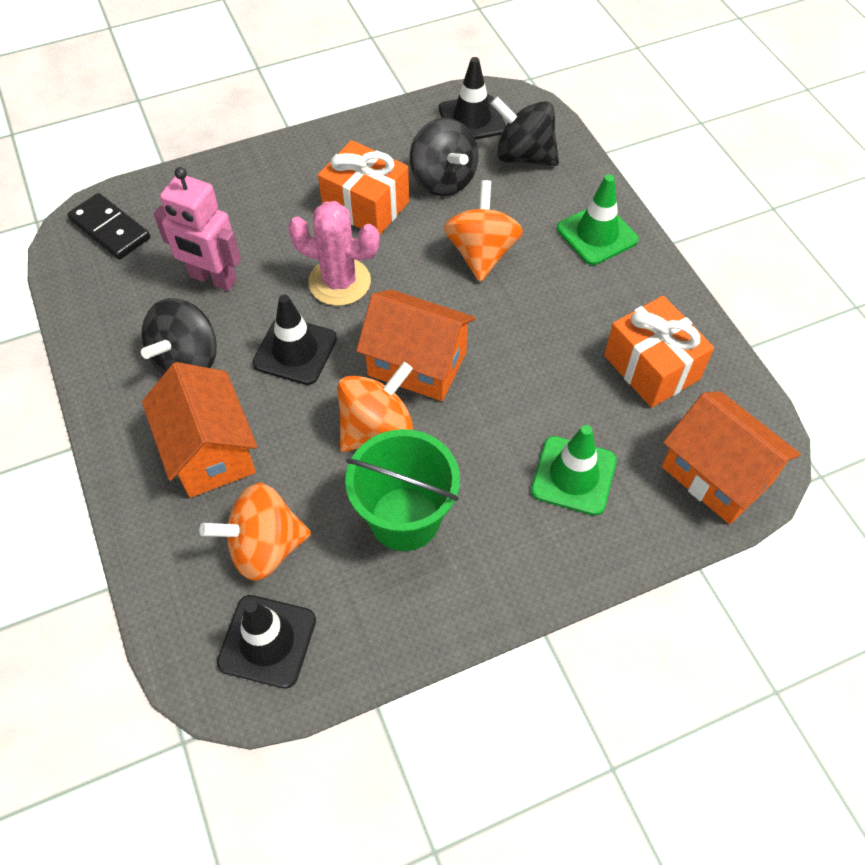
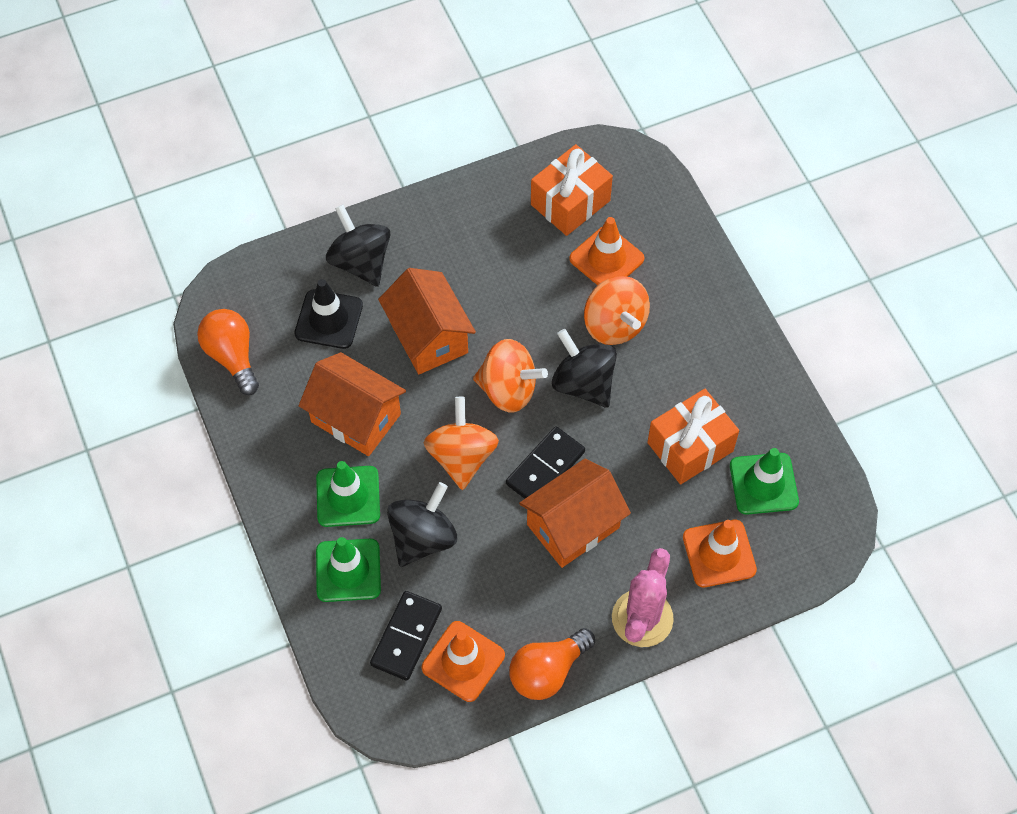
black domino: [67,193,150,260] = 1 -> [370,591,442,681] [506,426,585,499] = 2
black traffic cone: [217,595,316,688] [252,295,337,385] [439,57,506,140] = 3 -> [294,279,363,349] = 1
green bucket: [345,429,460,551] = 1 -> none = 0
green traffic cone: [531,425,617,516] [557,174,639,265] = 2 -> [316,461,380,527] [316,537,381,602] [730,448,799,515] = 3
orange light bulb: none = 0 -> [197,309,259,395] [509,628,595,700] = 2
orange traffic cone: none = 0 -> [422,621,505,702] [569,217,644,285] [683,520,757,587] = 3
pink robot: [154,167,241,291] = 1 -> none = 0

